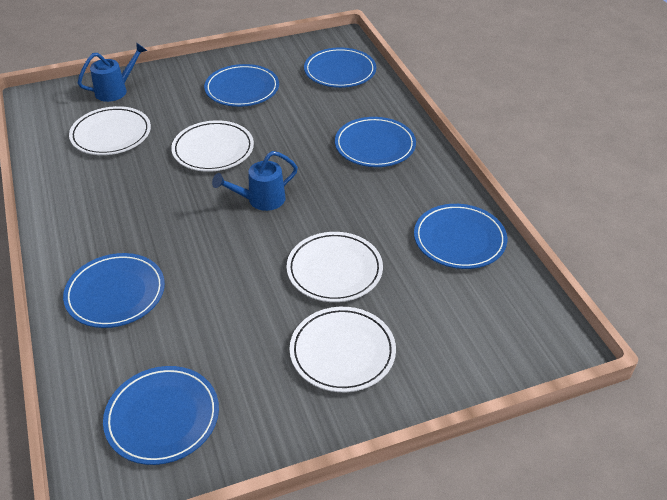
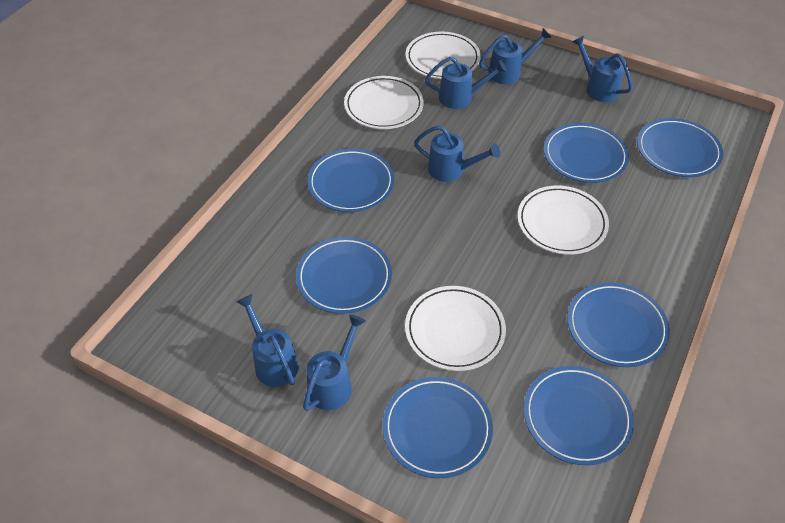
blue plate: [63,253,165,328] [103,366,219,465] [204,64,279,107] [304,47,376,88] [335,117,416,167] [414,204,507,269] = 6 -> [296,237,392,314] [307,149,394,212] [383,377,493,478] [524,366,634,465] [544,123,629,183] [567,282,670,367] [637,118,723,177] = 7
blue watering can: [78,43,147,102] [212,151,298,211] = 2 -> [236,294,299,387] [303,314,366,411] [414,125,500,182] [425,57,507,109] [479,28,552,84] [572,35,633,102] = 6

